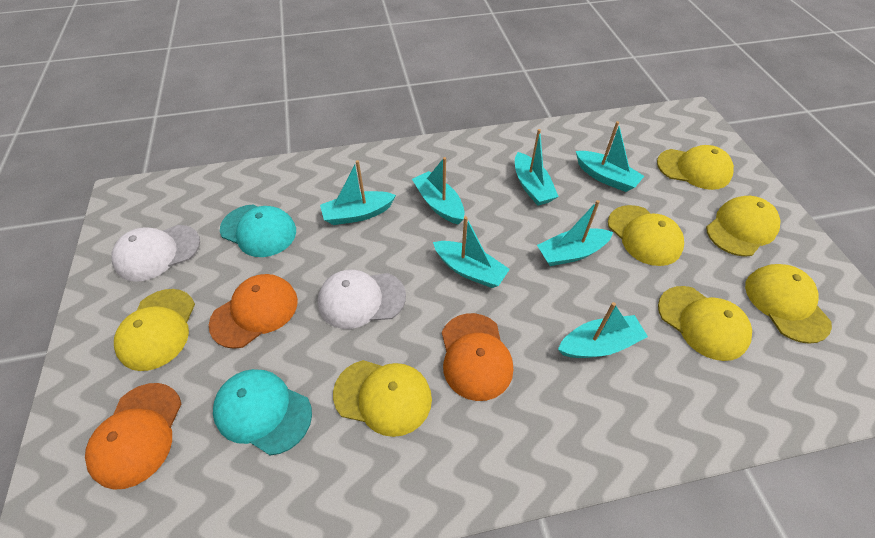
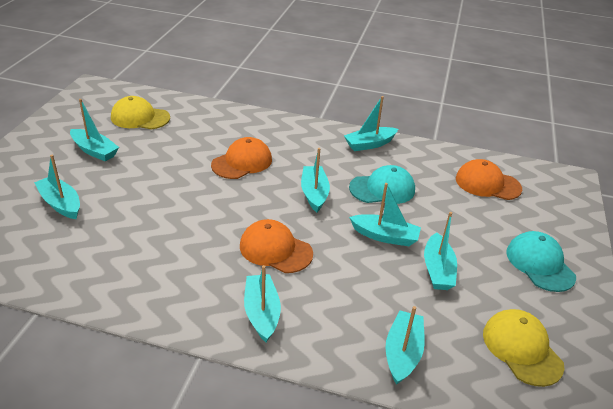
turquoise boat: [320,160,396,225] [412,157,464,224] [433,216,510,288] [515,129,559,206] [537,200,613,266] [558,302,648,358] [576,121,644,192] = 7 -> [34,155,80,219] [70,99,119,162] [244,265,281,342] [301,148,330,212] [344,96,398,151] [349,183,421,246] [386,306,425,385] [424,212,457,290] = 8
white cap: [112,225,200,282] [318,270,406,329] = 2 -> none = 0
yellow cap: [114,289,195,371] [333,360,432,437] [608,205,684,266] [657,145,734,190] [658,286,752,361] [706,196,781,257] [745,264,832,344] = 7 -> [111,96,170,130] [483,309,564,387] = 2

